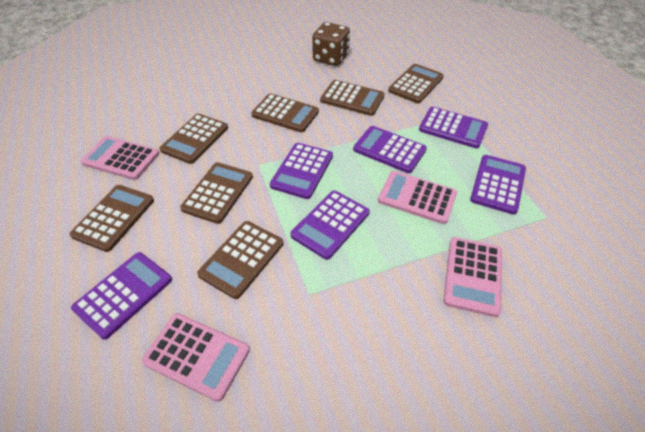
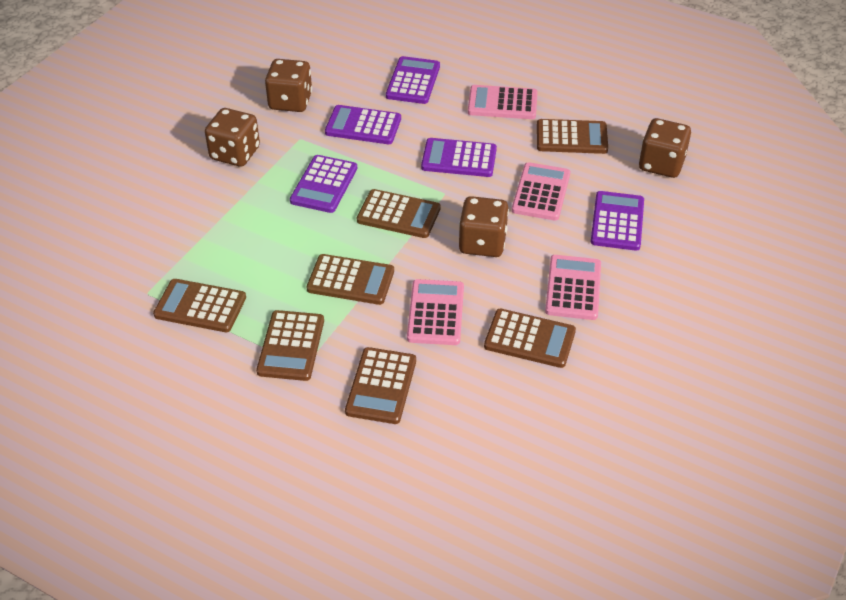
brown dice: [312,22,350,66] = 1 -> [205,108,260,167] [265,59,312,112] [459,196,509,257] [639,118,691,178] = 4
purple calculator: [71,252,172,339] [270,143,333,199] [290,190,369,260] [353,126,427,173] [419,107,488,148] [470,155,526,215] = 6 -> [290,155,357,213] [325,105,401,144] [386,56,440,104] [421,138,497,177] [591,191,644,251] = 5

